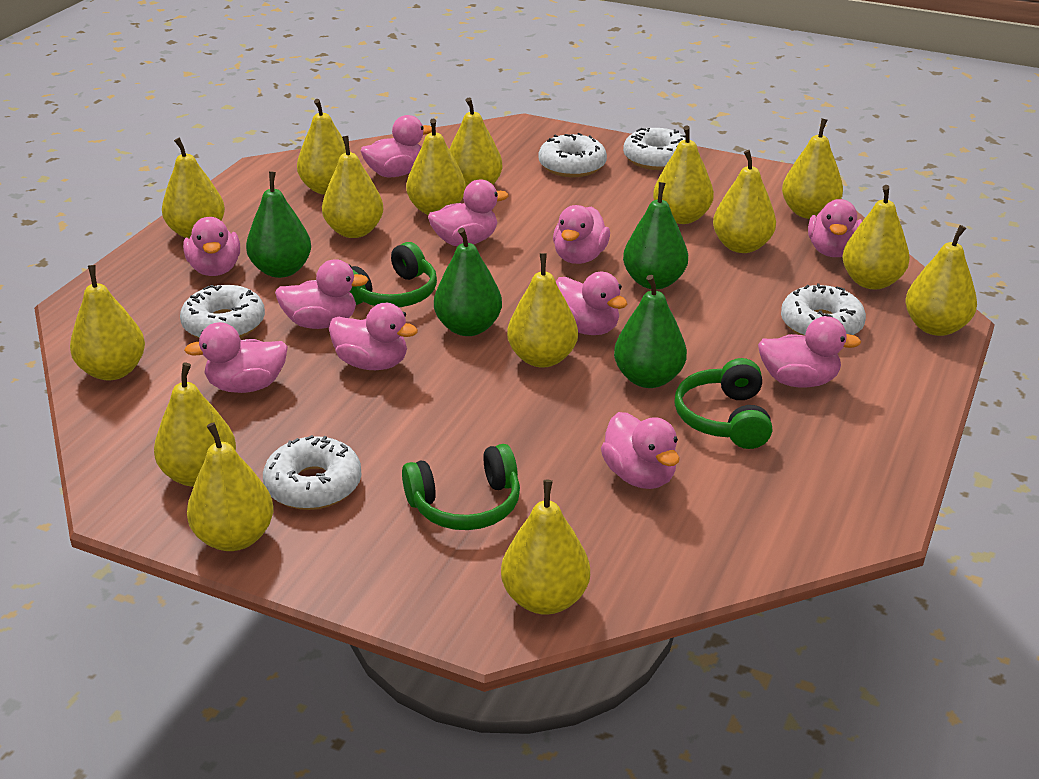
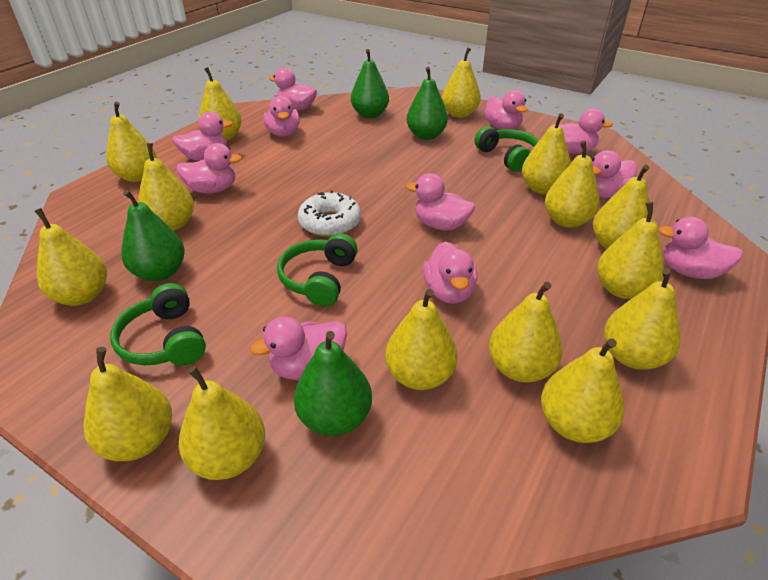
white donut: [180,285,265,338] [263,435,362,510] [538,133,607,177] [623,128,686,170] [781,283,866,336] = 5 -> [298,190,361,237] = 1

